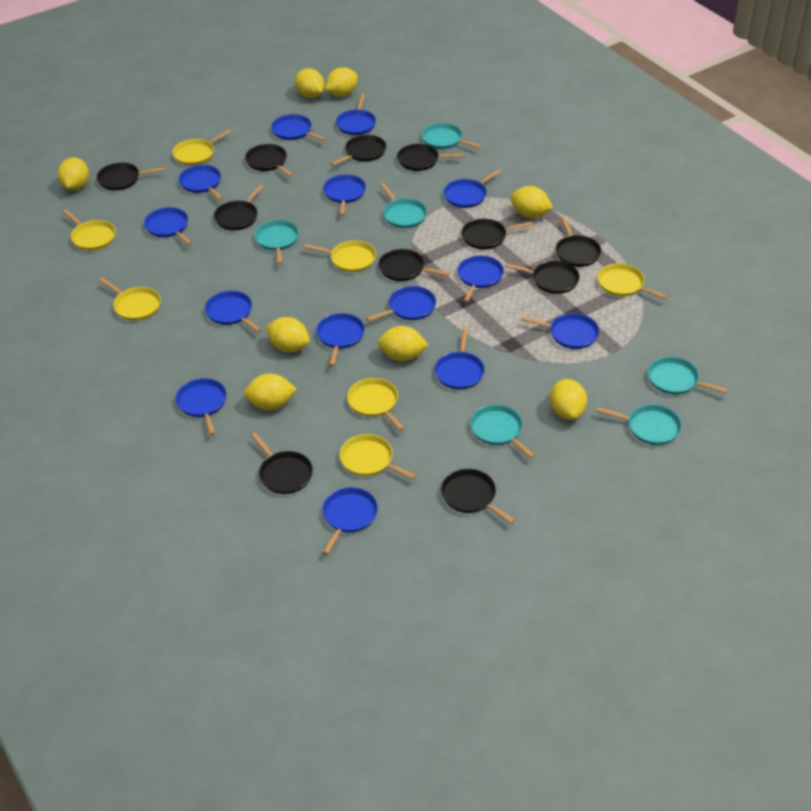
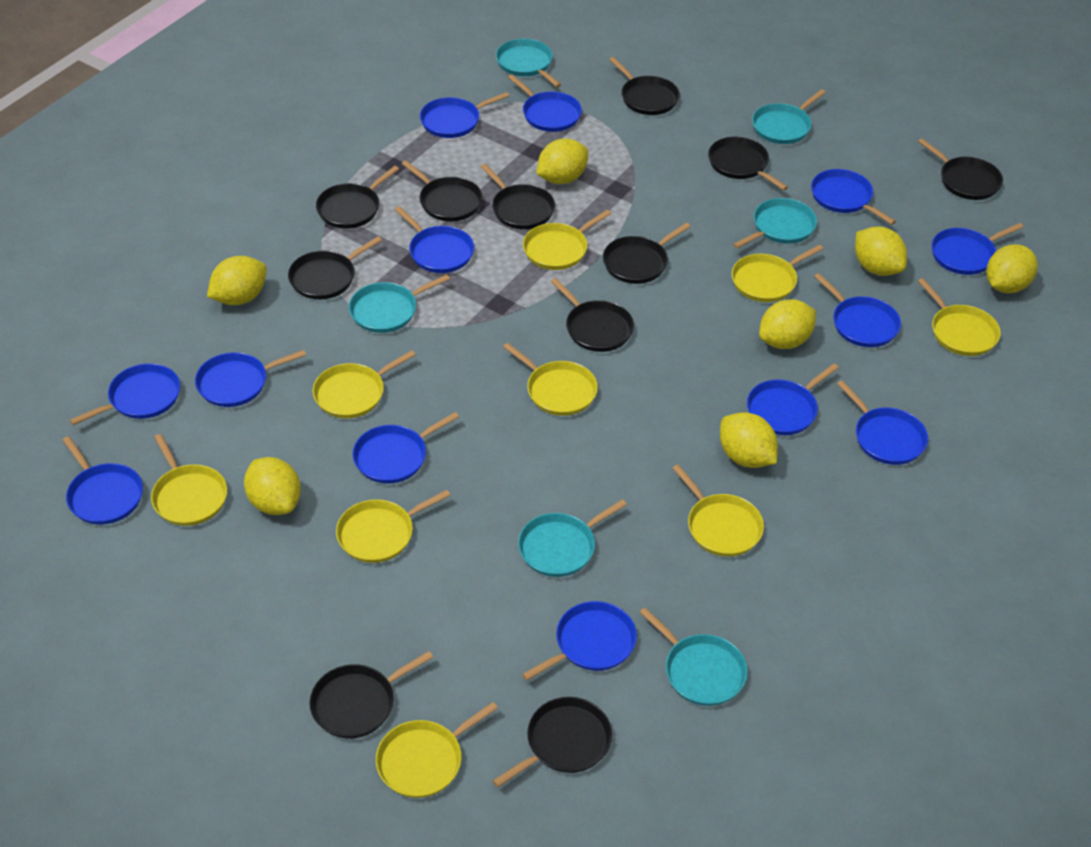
blue pan: [144,207,192,245] [176,378,227,435] [179,165,223,200] [205,291,261,333] [271,114,326,141] [316,313,365,366] [322,487,378,555] [323,174,366,216] [336,93,376,135] [366,286,436,322] [434,328,485,389] [444,169,501,208] [458,255,504,302] [521,313,599,349] = 14 -> [62,436,143,525] [70,363,180,425] [195,350,306,407] [352,412,459,483] [395,206,474,273] [420,92,509,138] [508,74,582,132] [522,601,637,681] [747,363,839,435] [811,169,896,225] [814,273,901,347] [837,380,928,465] [931,223,1023,275] = 13
yellow lemon: [58,157,89,190] [244,373,297,410] [266,317,310,352] [295,68,325,98] [325,67,358,97] [378,326,428,361] [510,186,553,218] [550,379,587,420] = 8 -> [207,256,267,305] [244,457,301,515] [536,138,589,184] [720,412,778,468] [759,299,816,349] [855,226,907,276] [986,244,1038,293] = 7
yellow pan: [63,209,116,251] [99,278,161,321] [173,129,231,166] [304,240,376,272] [339,434,416,479] [347,378,404,431] [597,263,668,299] = 7 -> [151,434,227,526] [312,350,415,418] [336,490,451,563] [376,702,498,798] [503,343,598,416] [523,210,611,270] [672,465,764,557] [731,244,823,302] [918,278,1001,356] = 9

